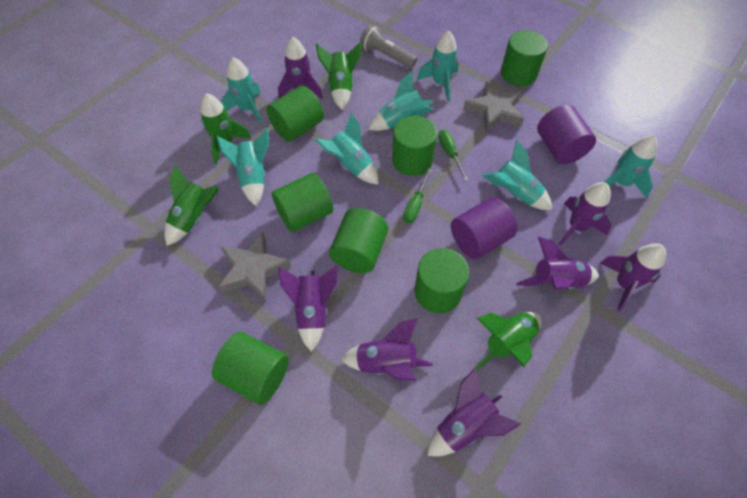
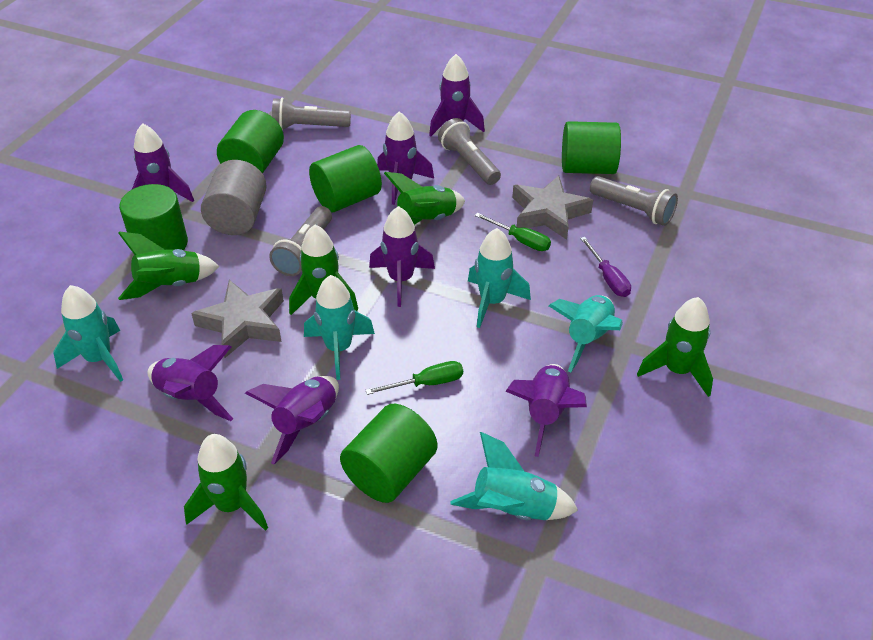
green cylinder: [212,332,289,405] [267,86,324,142] [272,173,333,232] [329,208,388,273] [392,116,437,176] [415,248,469,313] [501,30,548,86] = 7 -> [119,184,188,251] [217,110,284,174] [309,145,382,213] [340,404,437,503] [562,121,621,174] = 5
green rocket: [164,164,219,246] [201,93,251,165] [316,42,361,110] [476,312,542,370] = 4 -> [118,231,219,300] [184,434,268,531] [289,225,358,315] [384,172,465,225] [637,297,713,397] = 5
grey cylinder: none = 0 -> [201,160,267,235] = 1
grey flashlight: [360,25,417,68] = 1 -> [269,206,332,276] [272,98,351,130] [438,118,501,185] [590,176,678,226] = 4
purple cylinder: [451,197,517,259] [537,104,596,164] = 2 -> none = 0
purple screwdriver: none = 0 -> [580,237,631,297] = 1
turquoise rocket: [217,128,269,206] [221,57,263,124] [315,112,379,185] [369,70,433,131] [417,30,458,101] [482,140,552,210] [604,135,658,198] = 7 -> [54,285,123,382] [304,275,375,380] [450,432,578,520] [468,228,531,328] [549,295,623,372] = 5

